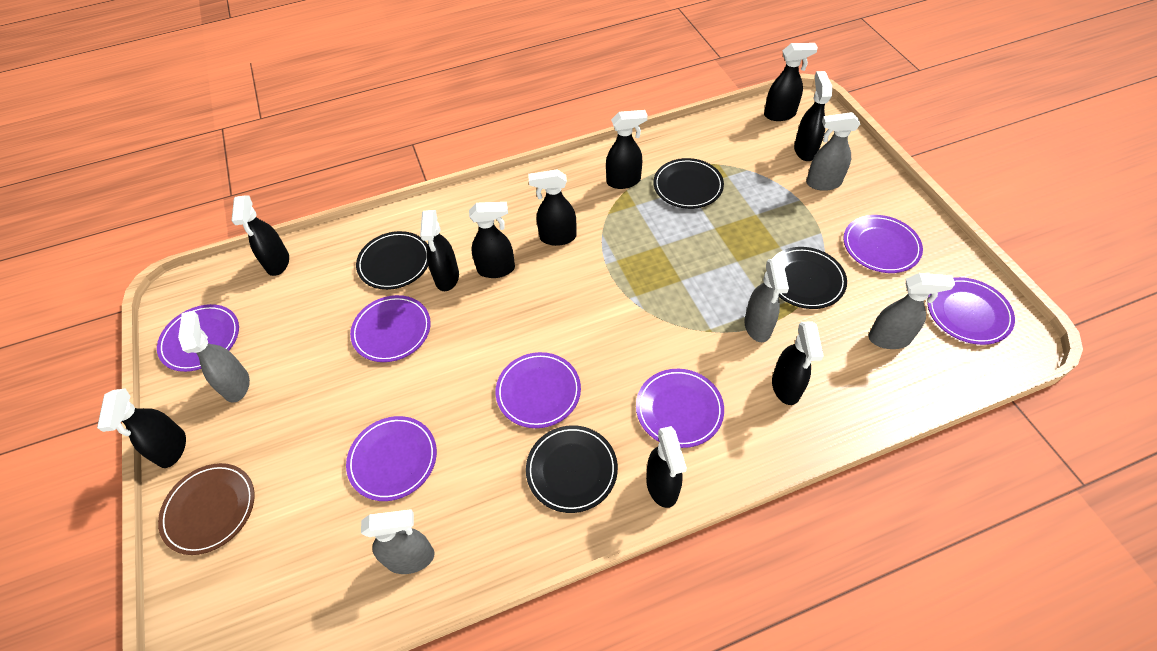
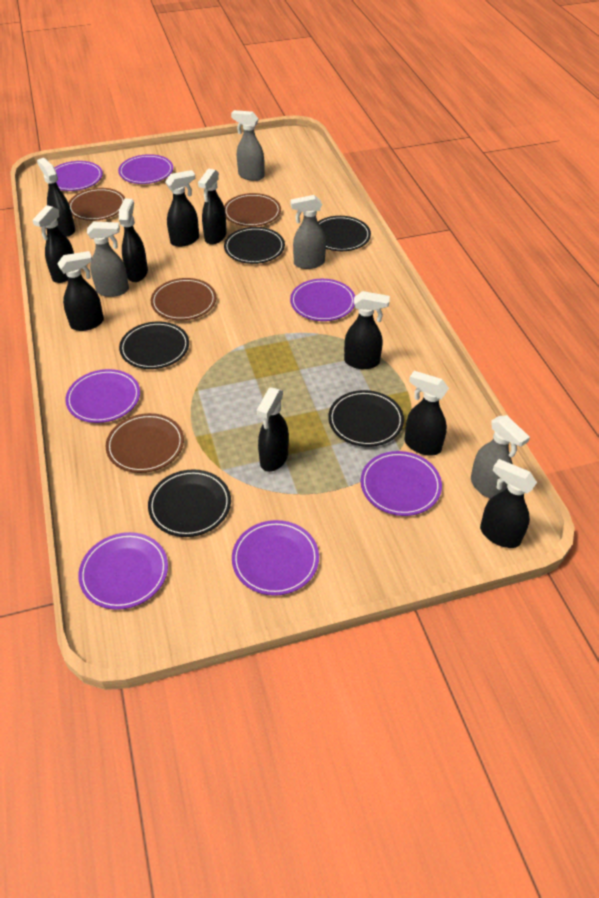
black plate: [356,231,428,290] [526,425,618,513] [653,158,724,209] [772,247,847,309] = 4 -> [119,321,189,369] [148,469,231,537] [224,227,285,264] [318,216,371,251] [328,390,404,447] = 5
brown plate: [158,463,255,555] = 1 -> [69,188,125,221] [105,413,184,473] [151,278,216,321] [224,193,281,227] = 4
grey spray bottle: [178,311,250,403] [361,509,435,574] [744,259,789,342] [806,112,860,191] [868,273,955,349] = 5 -> [87,222,129,297] [231,110,265,181] [290,195,326,269] [471,415,530,499] = 4

